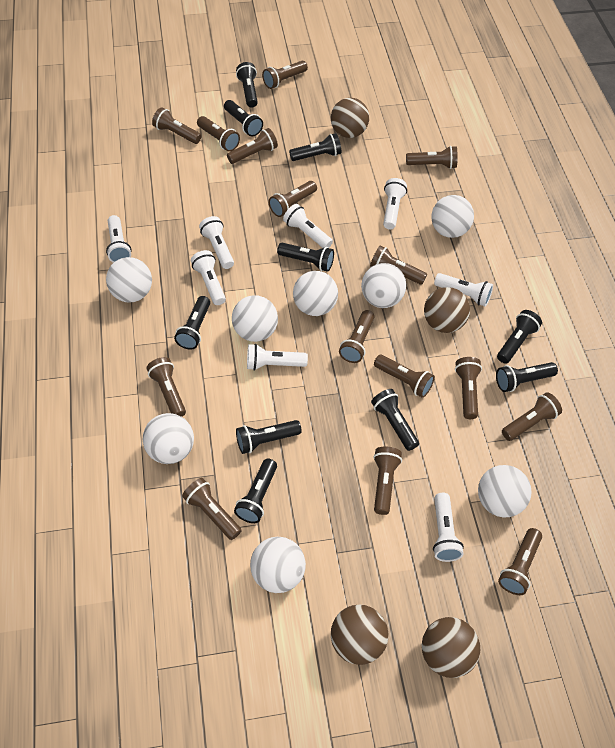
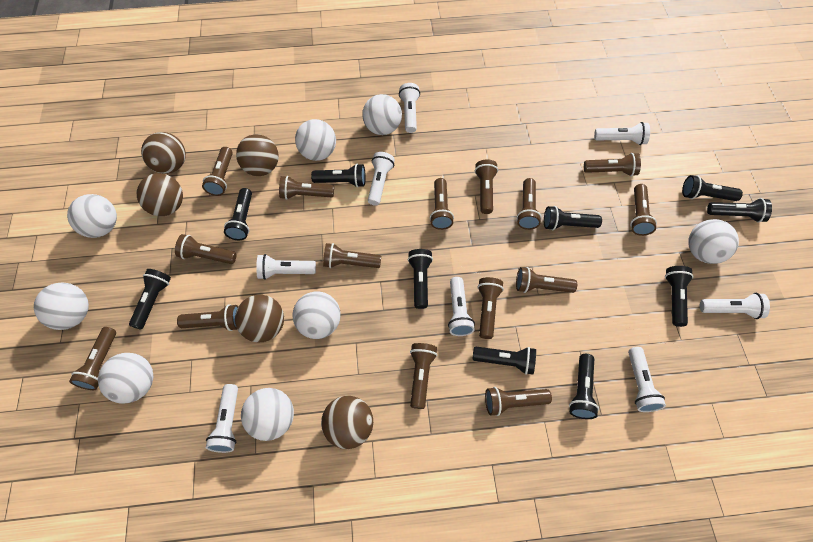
brown ball: [331,98,369,138] [331,604,388,665] [422,617,480,678] [424,287,470,333] = 4 -> [137,173,183,216] [141,132,186,174] [235,295,284,342] [236,134,279,176] [321,396,373,449] = 5

